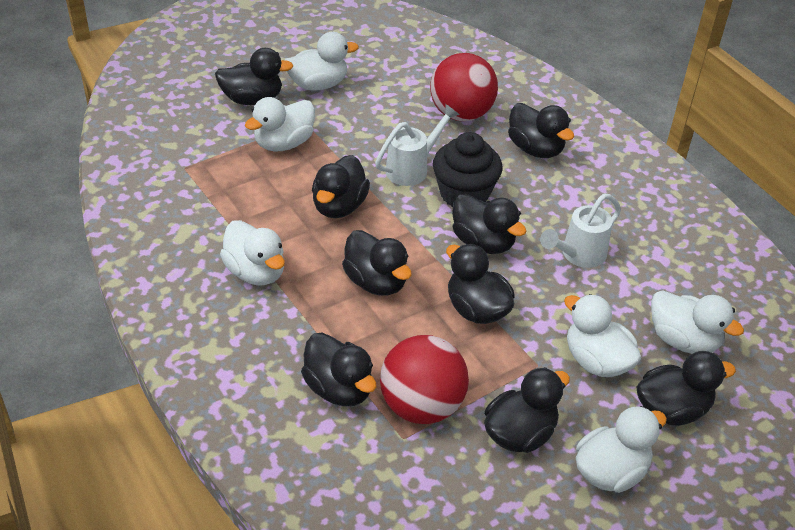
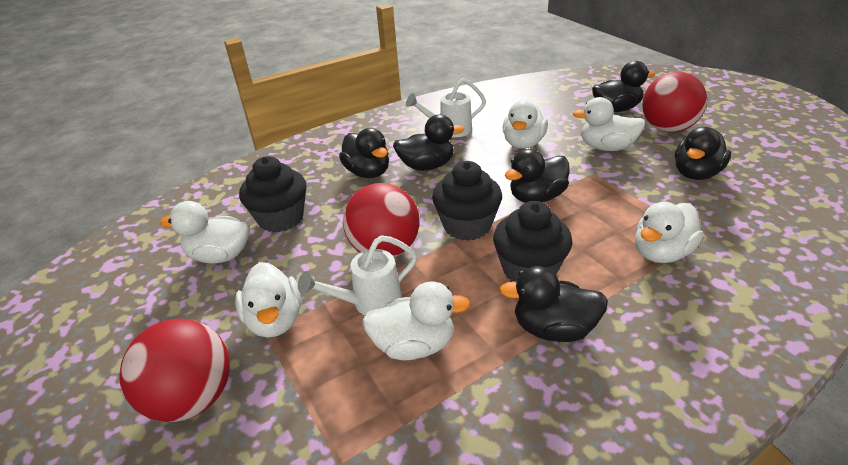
black cupcake: [433,132,502,207] = 1 -> [239,156,306,232] [432,161,502,241] [493,201,572,282] = 3
black duck: [215,48,293,105] [301,333,377,406] [312,155,370,218] [342,230,412,296] [446,244,515,324] [452,194,527,254] [484,367,570,453] [508,103,574,158] [637,351,736,426] = 9 -> [339,128,389,178] [393,114,465,171] [499,266,608,342] [504,149,570,203] [592,61,655,112] [675,127,731,180] = 6
red ball: [380,335,469,424] [430,53,498,121] = 2 -> [119,319,230,422] [343,183,420,257] [642,72,707,132] = 3

